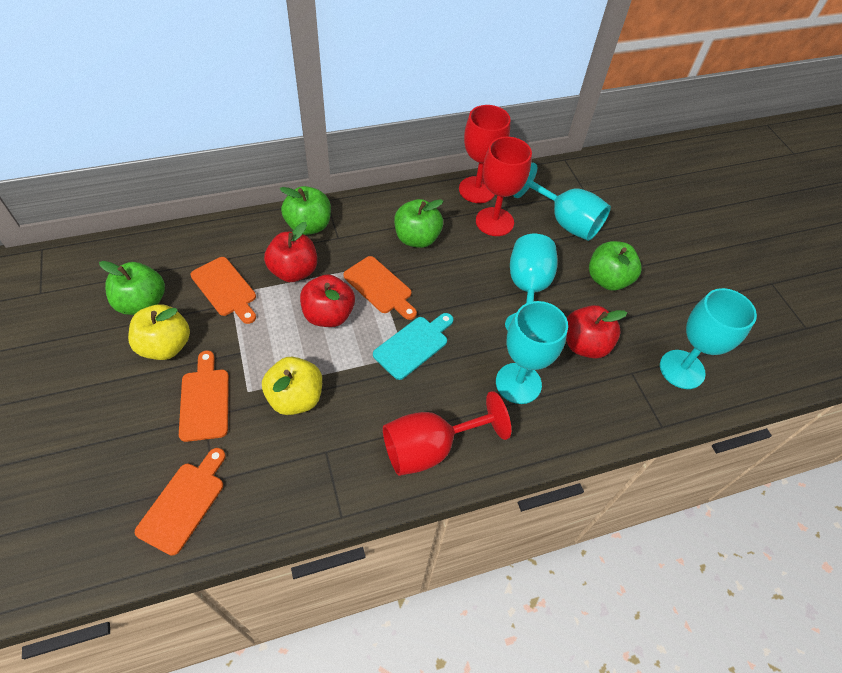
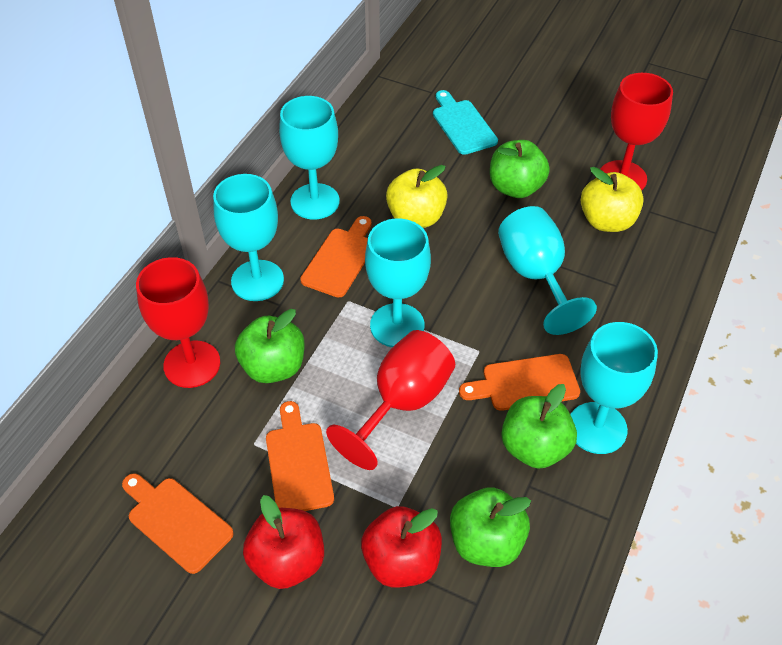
red apple: [264,222,317,282] [300,274,355,327] [566,305,627,359] = 3 -> [243,495,324,589] [361,506,442,587] = 2
turquoise goblet: [496,301,568,404] [505,234,557,331] [513,163,611,241] [660,288,757,389] = 4 -> [213,174,284,301] [279,96,340,220] [365,219,431,347] [498,206,597,335] [570,322,658,454] = 5

